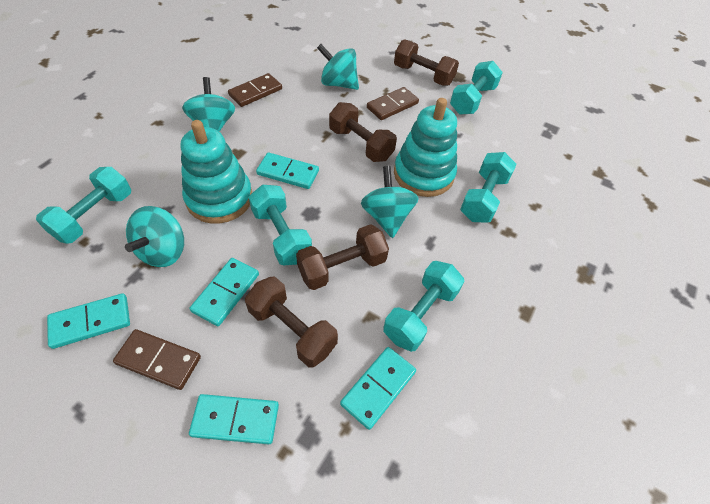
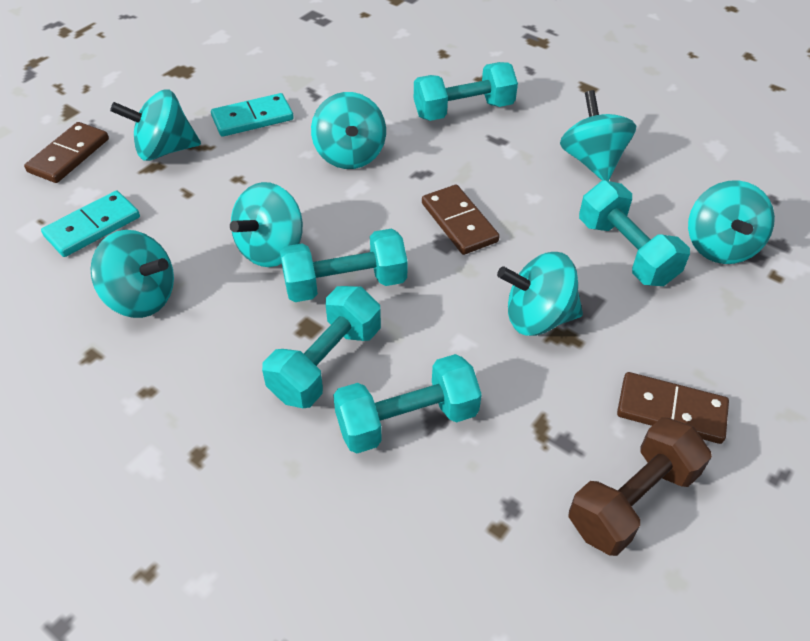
brown dumbbell: [245,277,338,367] [296,224,389,290] [329,102,397,162] [394,39,459,86] = 4 -> [568,417,712,556] = 1
turquoise domino: [47,293,130,349] [189,394,279,445] [190,258,259,326] [256,152,319,189] [340,347,416,430] = 5 -> [41,191,140,257] [211,93,294,137] = 2
turquoise spinning top: [125,206,184,267] [182,77,235,132] [317,44,359,90] [361,166,419,238] = 4 -> [90,230,174,318] [110,89,201,161] [230,182,303,267] [311,92,386,169] [497,252,583,336] [560,90,636,181] [688,180,775,264] = 7
turquoise stacking toy: [181,120,252,224] [394,98,457,197] = 2 -> none = 0

